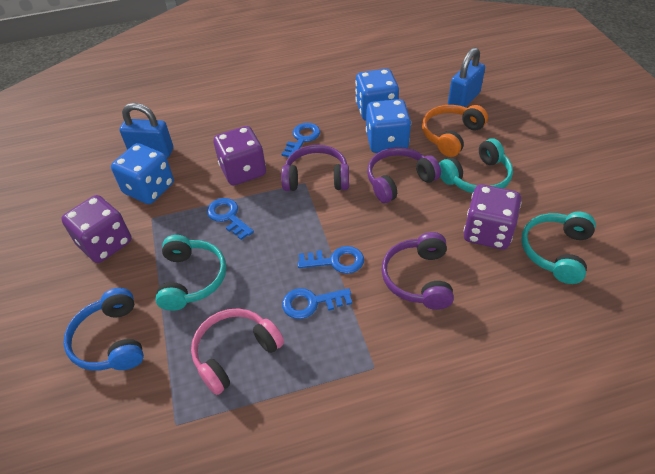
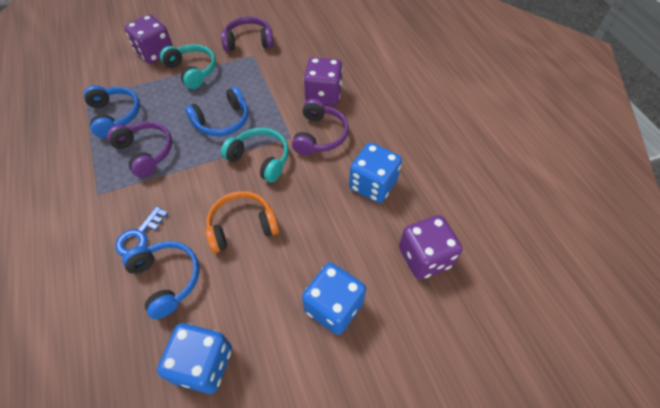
blue headphones: [63,288,144,371] = 1 -> [84,85,140,138] [122,241,200,319] [185,87,248,136] = 3
blue key: [207,198,254,240] [281,123,320,158] [282,288,352,319] [298,246,364,274] = 4 -> [115,206,168,256] = 1
blue padlock: [120,103,173,158] [448,47,485,107] = 2 -> none = 0
pink headphones: [191,308,284,395] = 1 -> none = 0
turquoise headphones: [155,235,226,311] [439,138,513,193] [521,212,596,284] = 3 -> [160,44,216,89] [221,128,289,183] = 2

